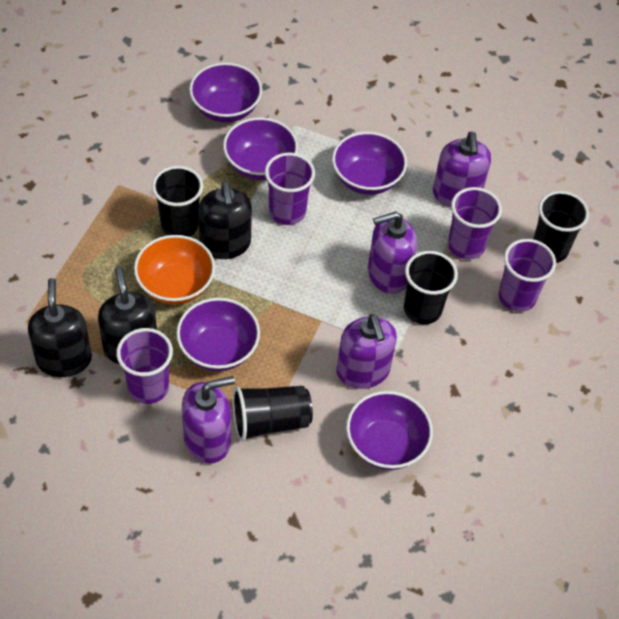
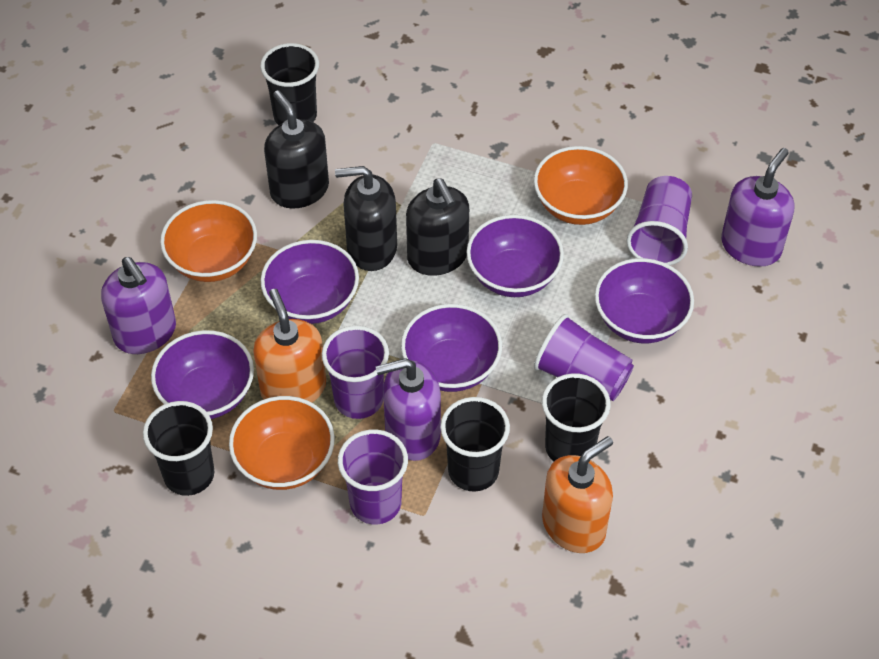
orange bowl: [134,235,215,305] = 1 -> [160,200,257,282] [229,396,335,490] [534,146,628,225] = 3
orange soap dispenser: none = 0 -> [253,289,326,403] [542,436,613,553] = 2
purple soap dispenser: [182,376,235,463] [336,314,397,389] [368,212,417,294] [433,132,491,207] = 4 -> [101,257,176,354] [375,358,441,461] [721,148,794,267] = 3

